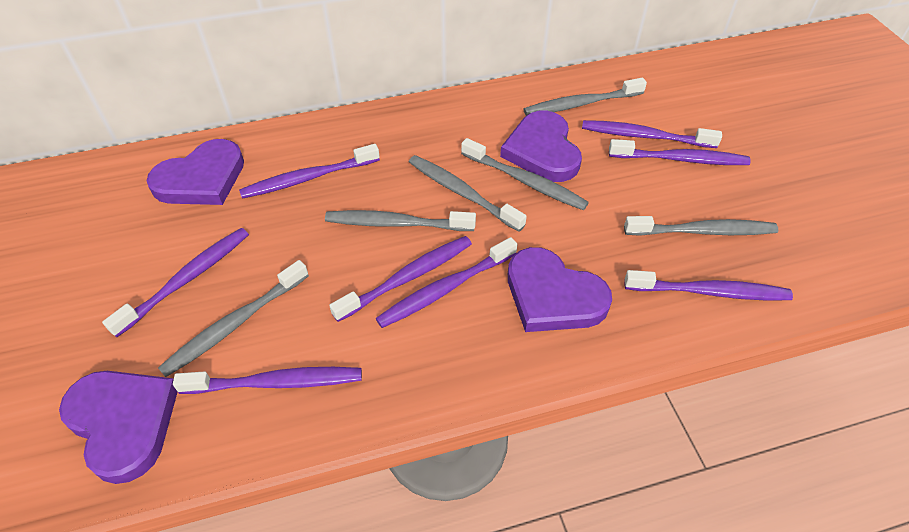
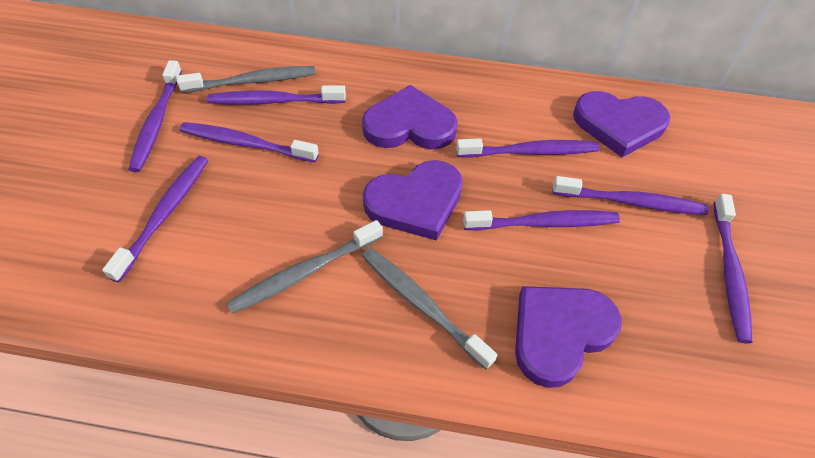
grey toothbrush: [158,260,309,377] [325,210,476,231] [409,155,527,232] [461,138,589,210] [523,78,647,116] [624,216,778,236] = 6 -> [177,66,316,93] [226,220,383,314] [362,248,497,370] = 3

